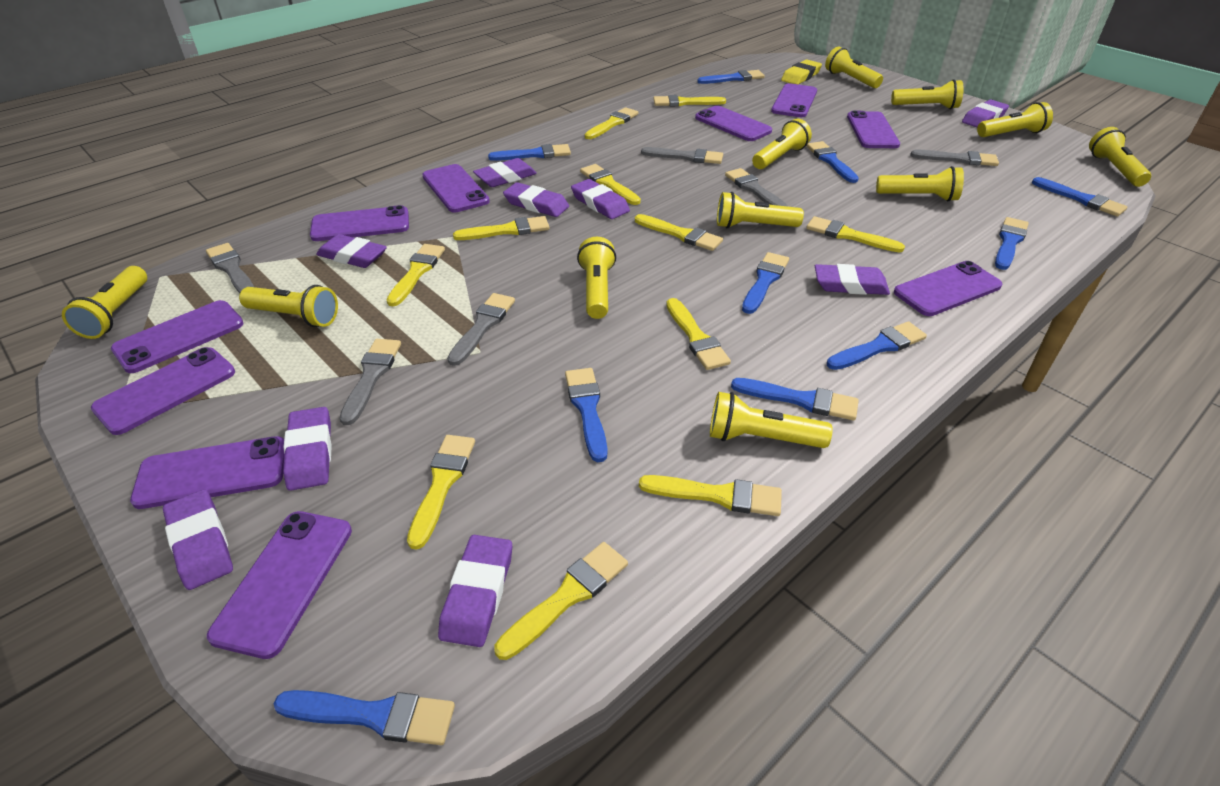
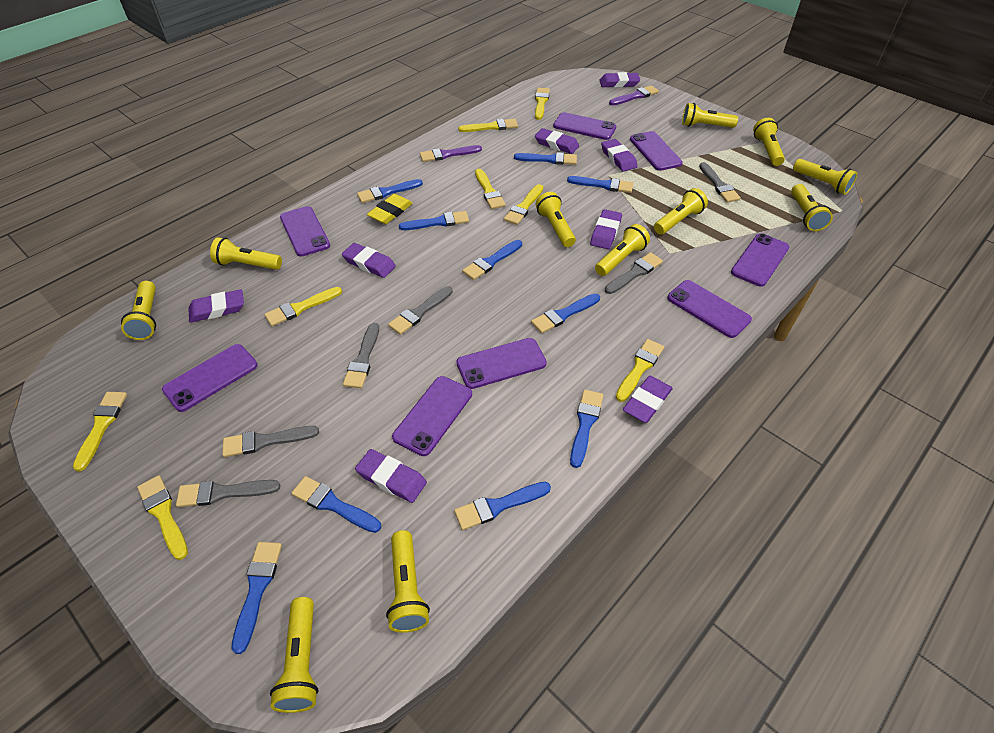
purple brush: none = 0 -> [420,145,482,162] [609,85,659,105] = 2
purple eraser: [163,489,233,590] [283,407,332,491] [316,234,387,268] [438,535,512,647] [473,158,537,187] [503,182,569,217] [571,179,630,219] [815,264,890,295] [962,99,1009,127] = 9 -> [188,289,244,323] [342,243,396,278] [355,449,427,503] [535,128,579,154] [590,209,622,249] [600,72,640,88] [601,139,638,172] [623,376,673,423] = 8
purple phone: [91,347,235,435] [111,300,244,373] [130,436,285,509] [207,511,352,659] [310,205,409,241] [422,164,490,212] [695,106,772,141] [771,83,817,117] [847,111,900,148] [894,261,1002,316] = 10 -> [162,344,258,412] [280,206,330,257] [392,376,472,456] [456,338,547,389] [553,112,616,140] [630,131,683,171] [667,280,752,338] [731,233,789,287] = 8
yellow brush: [387,244,445,306] [407,435,475,550] [453,216,550,240] [494,542,628,660] [580,164,641,205] [585,107,638,139] [635,214,723,251] [639,475,782,516] [653,95,726,106] [666,298,731,370] [806,216,905,253] = 11 -> [73,392,127,471] [137,475,188,560] [264,287,342,326] [458,119,518,132] [475,169,506,209] [504,184,543,225] [535,88,550,120] [616,339,664,402] = 8

